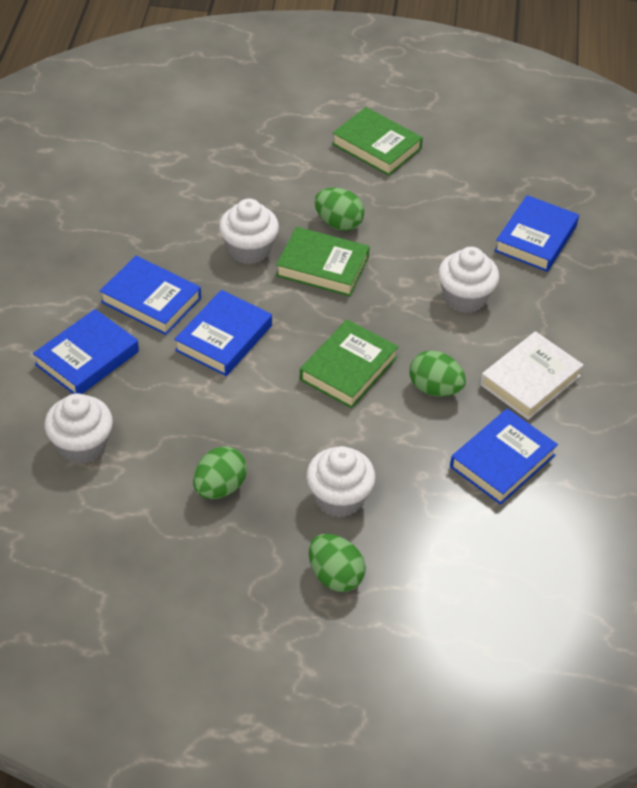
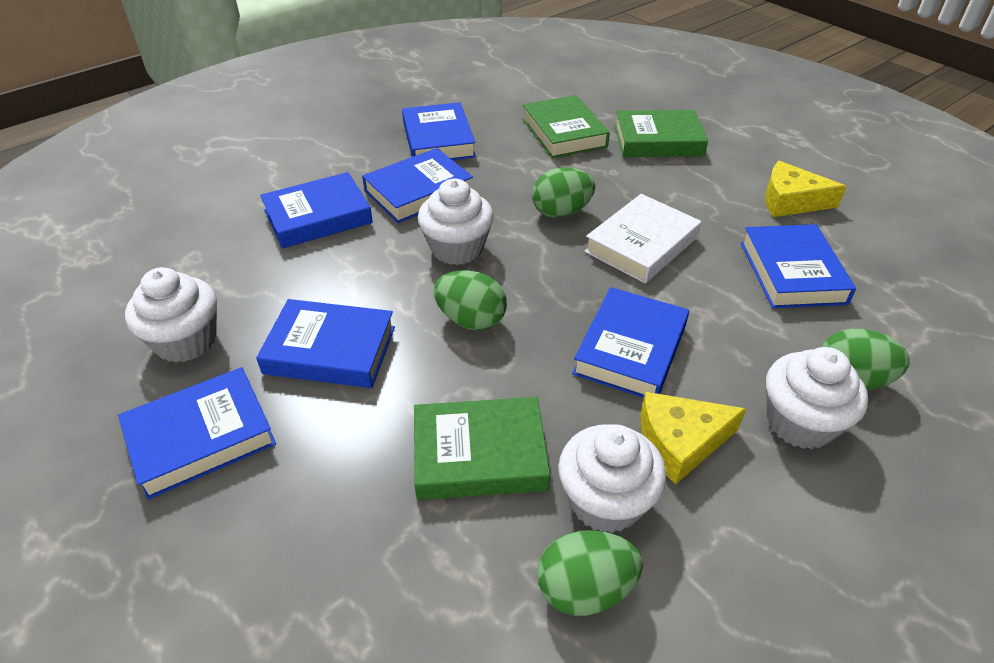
blue book: [33,309,139,394] [100,256,201,335] [174,290,272,376] [450,409,558,505] [494,195,579,272] = 5 -> [118,367,276,500] [256,299,395,388] [260,172,373,249] [362,148,473,223] [402,102,476,160] [572,287,689,398] [741,224,856,308] = 7
yellow cheese: none = 0 -> [640,392,746,484] [765,161,847,217] = 2

